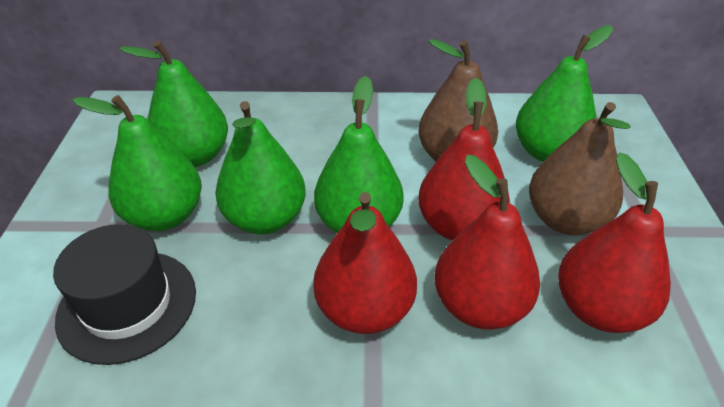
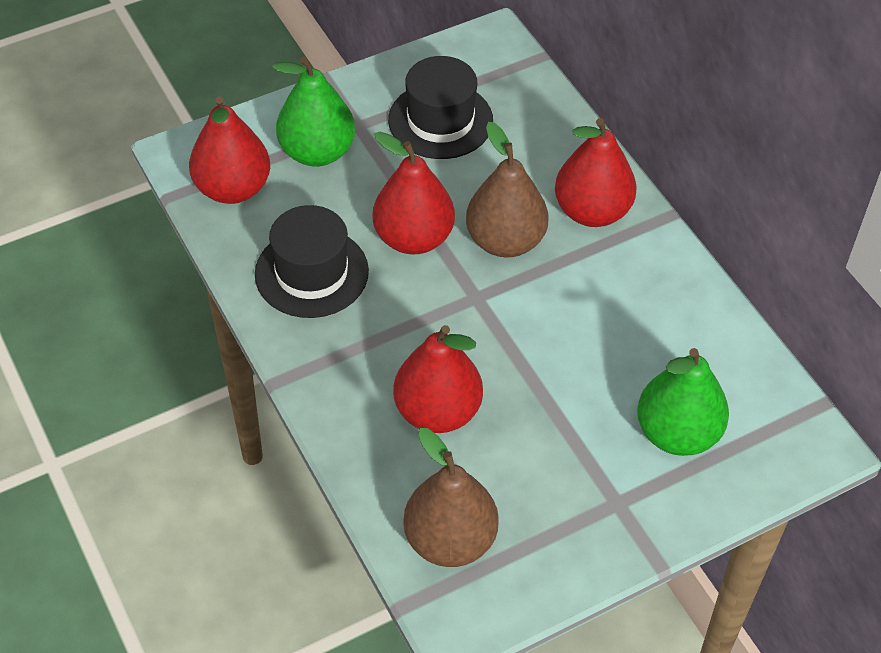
black hat: [53,224,196,365] = 1 -> [255,205,369,318] [388,56,493,159] = 2
green pear: [72,95,202,231] [120,40,228,167] [215,101,306,234] [314,76,403,233] [516,25,613,162] = 5 -> [272,56,355,167] [637,348,729,456] = 2

